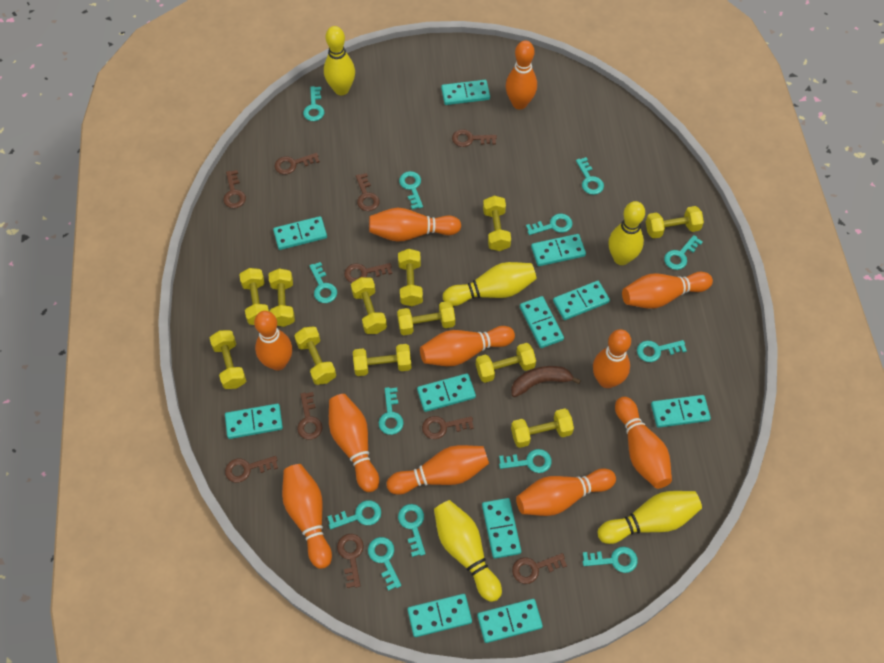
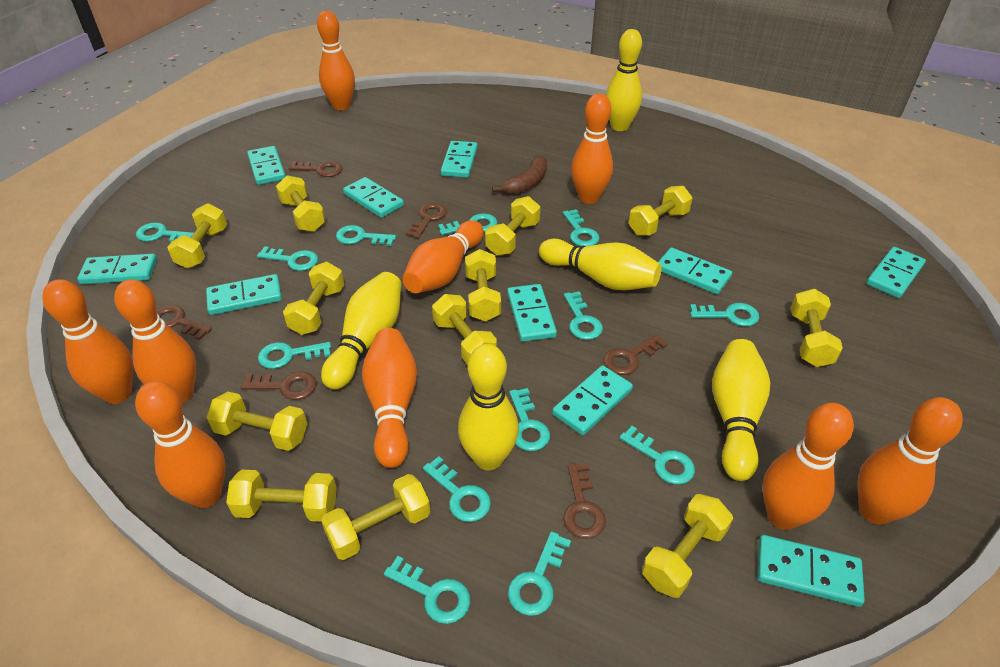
brown key: [223,170,246,208] [225,456,278,483] [275,153,320,175] [297,392,323,440] [337,534,364,588] [344,263,392,283] [356,173,379,211] [422,416,474,439] [452,129,497,147] [512,553,567,584] = 10 -> [157,305,212,340] [241,372,317,400] [288,161,343,177] [406,203,447,239] [563,463,606,539] [604,334,668,375] = 6
orange bowling pin: [254,311,292,371] [282,464,332,569] [329,394,379,492] [369,208,461,242] [387,445,489,495] [420,326,515,366] [506,40,537,110] [516,468,616,516] [593,329,631,388] [615,397,672,489] [622,272,713,309] = 11 -> [42,279,133,404] [114,279,196,403] [135,381,226,508] [317,11,355,110] [362,328,417,468] [403,220,484,293] [571,93,613,204] [763,403,854,530] [858,397,963,524] = 9
turquoise domino: [225,404,283,439] [273,216,327,250] [407,594,472,637] [417,373,476,412] [441,80,490,105] [477,599,543,643] [482,498,521,559] [520,296,564,348] [531,234,586,266] [553,281,610,320] [651,395,711,428] = 11 -> [77,254,157,284] [206,274,282,315] [247,146,286,185] [343,177,404,218] [441,141,478,178] [507,284,557,342] [552,365,633,435] [658,248,732,294] [757,535,865,607] [866,247,926,298] = 10

